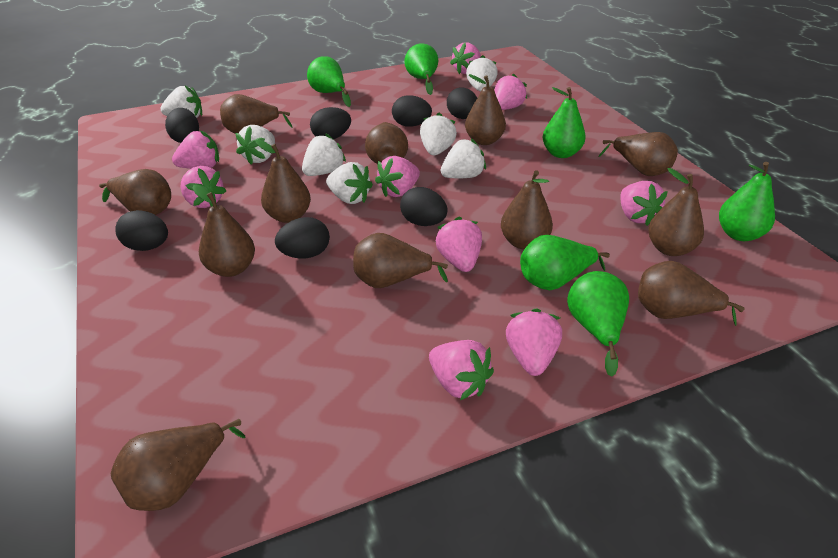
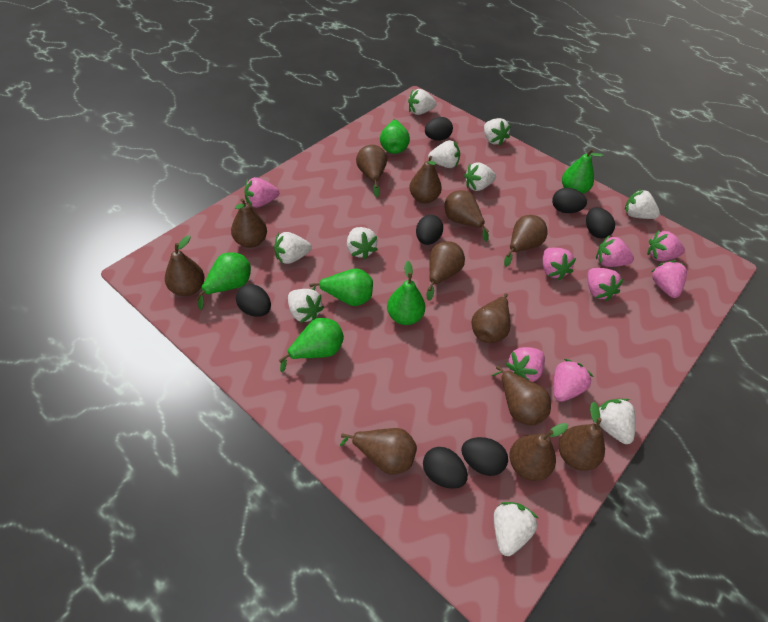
pink strawberry: [172,131,219,169] [180,166,226,208] [375,156,420,197] [429,340,494,400] [436,217,482,272] [450,42,481,74] [494,73,527,110] [506,308,562,376] [620,181,668,226] = 9 -> [244,177,279,207] [506,347,545,382] [543,248,576,280] [554,359,593,402] [587,268,624,301] [596,235,634,267] [648,231,685,261] [651,260,687,298] = 8
white strawberry: [160,85,202,118] [235,125,275,165] [302,134,346,176] [326,162,373,204] [420,113,457,155] [441,138,486,178] [466,55,498,91] = 7 -> [274,232,312,264] [288,289,324,323] [347,227,378,259] [408,89,437,115] [428,140,460,168] [464,162,496,191] [484,118,511,146] [494,502,539,556] [599,399,636,444] [625,189,660,219] = 10

